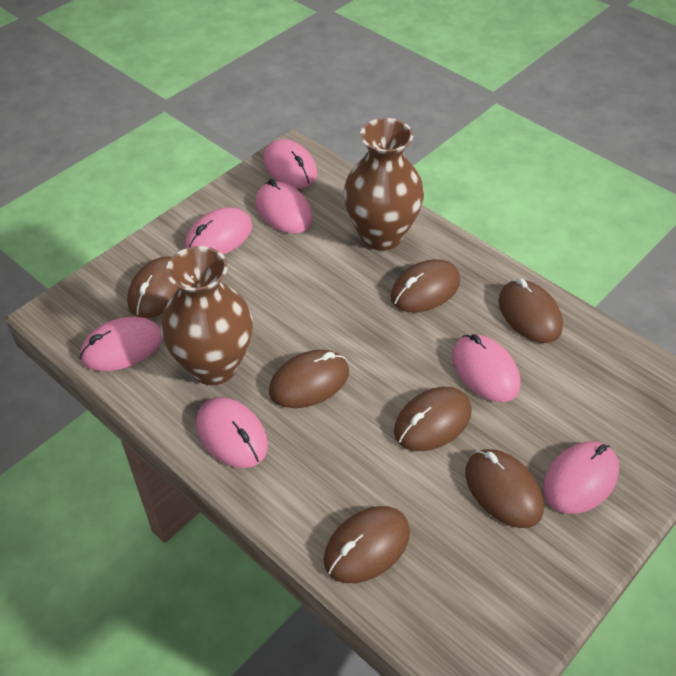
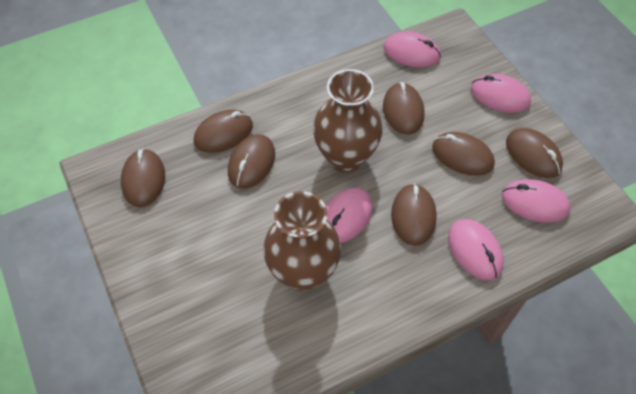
pink mouse: [79,317,162,371] [185,207,252,255] [196,397,268,468] [255,179,313,234] [263,139,317,188] [452,334,521,402] [543,441,619,514] = 7 -> [326,188,373,243] [383,31,441,67] [448,219,504,281] [471,74,531,113] [502,179,570,223] = 5

